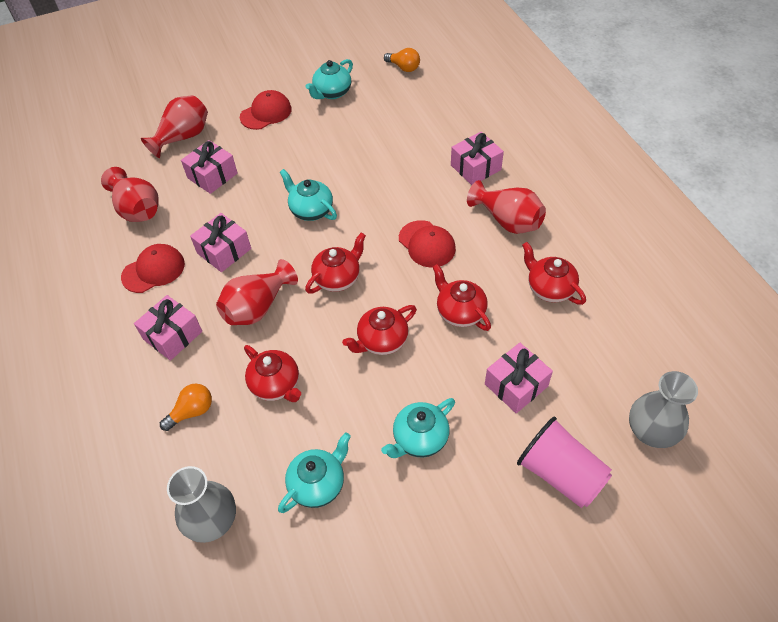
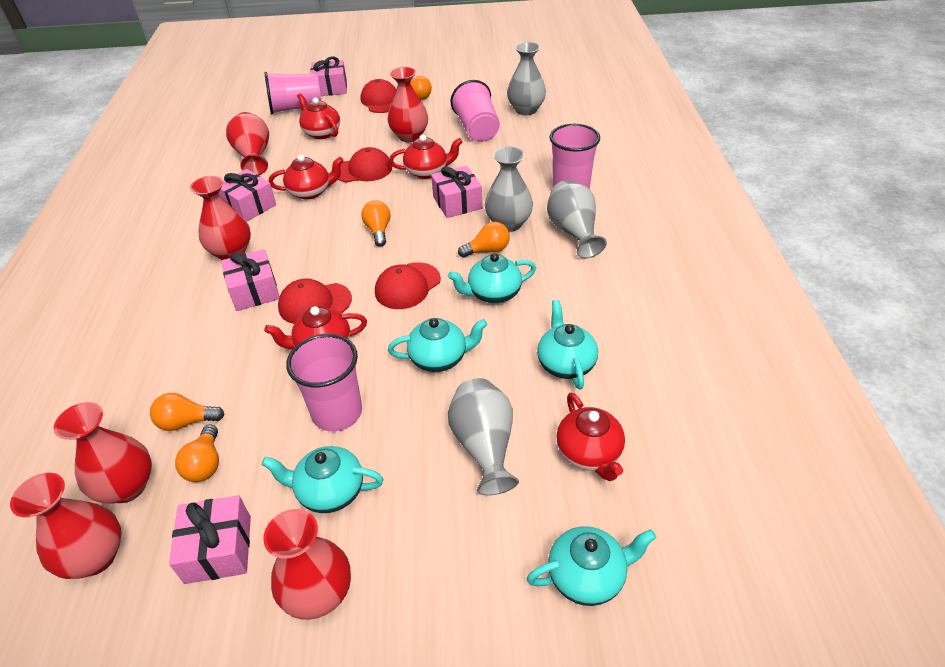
grey vase: [167,466,236,543] [629,371,698,448] = 2 -> [448,378,519,495] [485,147,533,232] [507,42,546,115] [547,180,607,258] = 4
orange light bulb: [160,383,212,431] [384,48,420,72] = 2 -> [150,393,224,431] [175,424,219,482] [361,200,391,247] [410,76,432,100] [458,222,510,258] = 5
pink cup: [517,417,612,508] = 1 -> [265,72,321,114] [286,334,362,431] [451,80,500,142] [550,124,600,189] = 4
red cap: [121,244,185,293] [240,90,292,130] [399,220,456,267] = 3 -> [278,278,352,324] [338,147,392,183] [360,79,396,113] [375,262,441,309] = 4
red vase: [101,167,159,222] [141,95,208,158] [216,259,298,325] [467,180,546,234] = 4 -> [10,473,122,579] [54,402,152,504] [190,176,251,260] [226,112,269,175] [263,509,351,620] [388,67,428,142] = 6
turquoise teapot: [278,432,351,513] [279,169,337,221] [306,59,353,99] [381,398,455,458] = 4 -> [261,446,384,513] [388,318,488,372] [448,253,536,304] [527,526,656,606] [537,300,598,390] = 5

